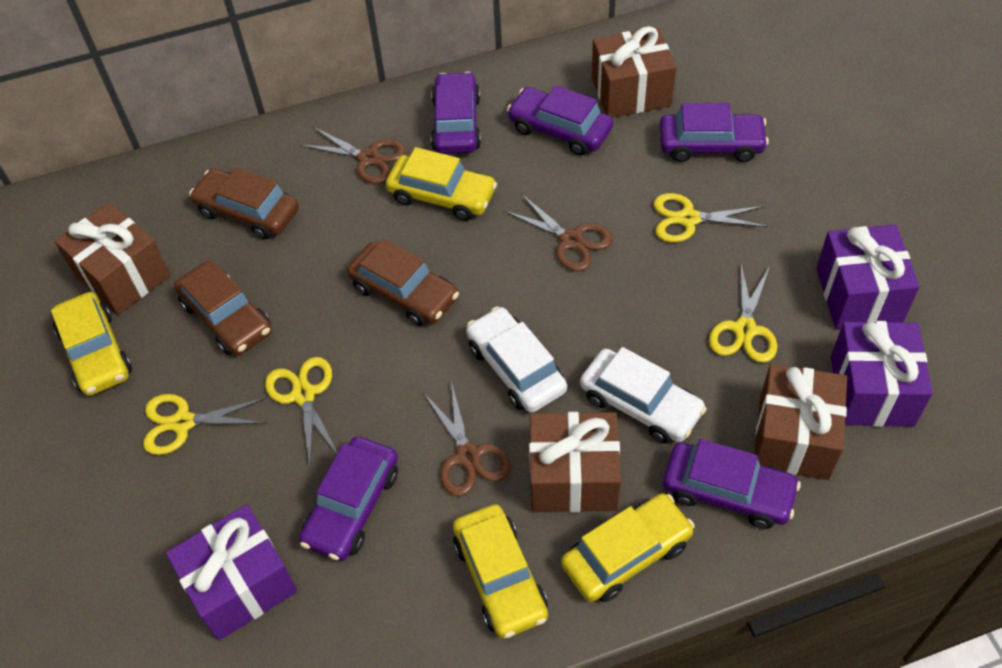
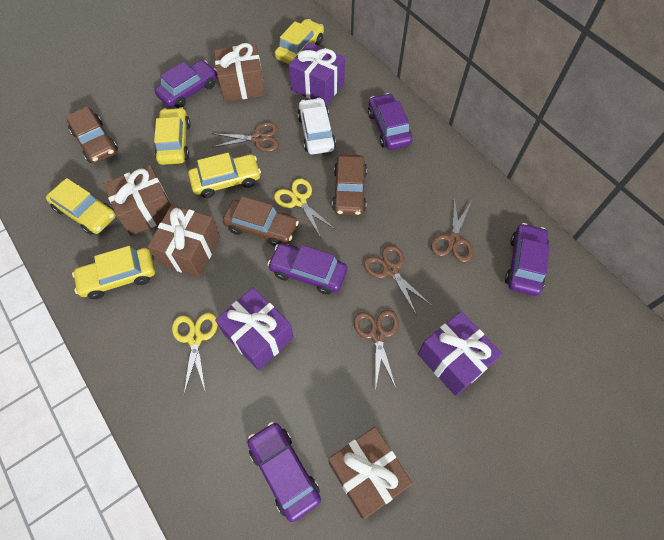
brown scissors: [300,126,406,184] [423,382,511,496] [504,194,613,271] = 3 -> [212,122,279,152] [354,310,399,391] [364,245,431,314] [431,198,473,262] = 4
white car: [466,306,567,413] [580,347,707,444] = 2 -> [297,98,336,154] = 1
yellow car: [51,292,132,396] [386,147,497,221] [453,504,548,639] [561,493,695,602] = 4 -> [46,178,116,235] [72,246,155,299] [154,107,191,165] [188,153,261,198] [275,19,324,64] = 5
yellow scissors: [143,394,267,455] [265,357,337,466] [653,193,768,242] [709,264,777,363] = 4 -> [172,313,218,394] [274,178,336,238] = 2

